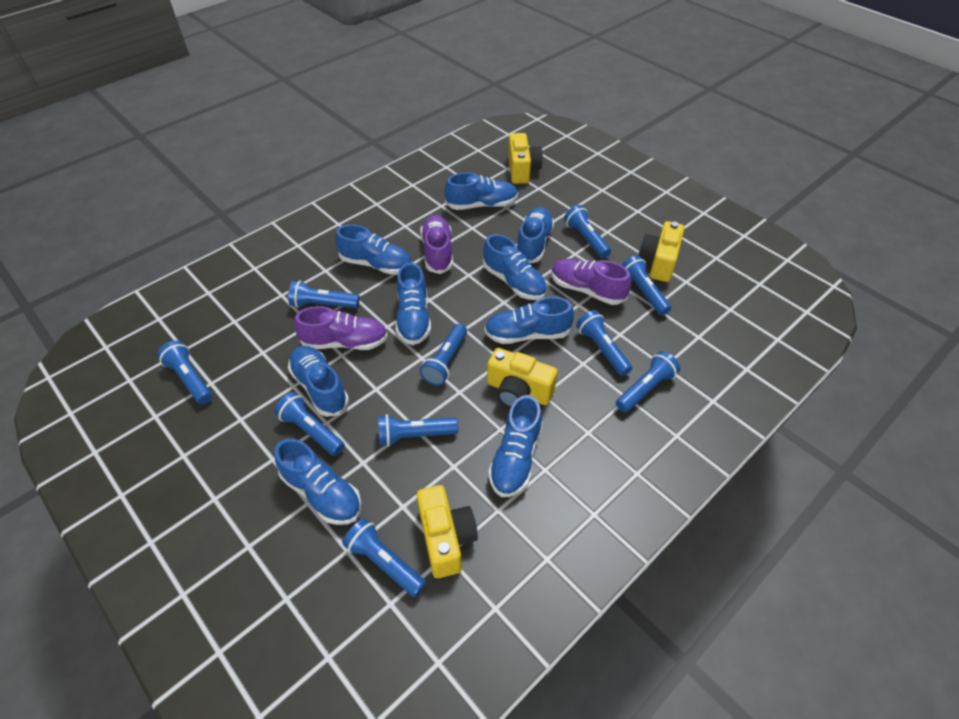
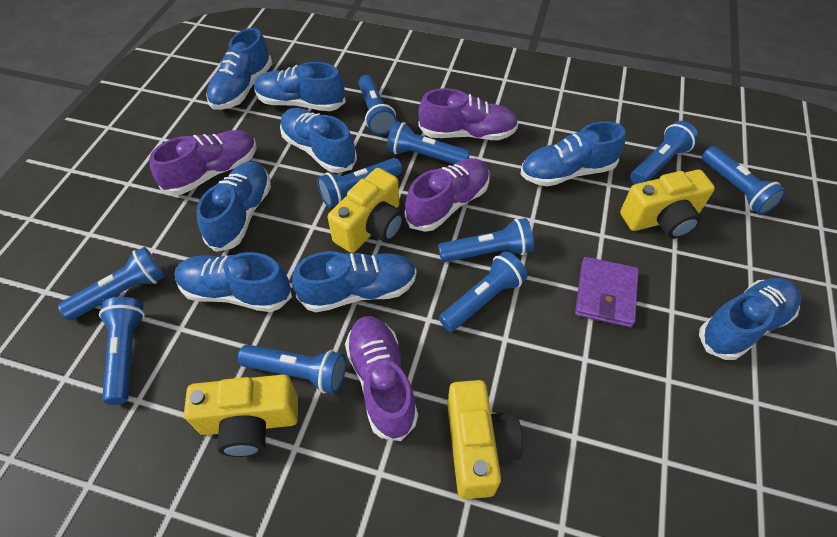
blue shoe: [274,439,362,525] [288,346,349,417] [335,224,412,275] [396,263,431,345] [445,173,518,210] [483,234,547,300] [484,297,574,344] [488,395,543,497] [517,207,554,263] = 9 -> [174,252,292,312] [196,162,271,252] [206,28,272,110] [254,62,346,111] [280,108,357,173] [292,251,417,312] [521,121,626,186] [699,278,801,360] = 8
purple shoe: [294,306,388,350] [421,215,453,274] [551,259,631,305] = 3 -> [149,130,257,195] [345,316,418,441] [405,158,490,232] [418,88,518,140] = 4
purple wallet: none = 0 -> [575,257,639,328] = 1

